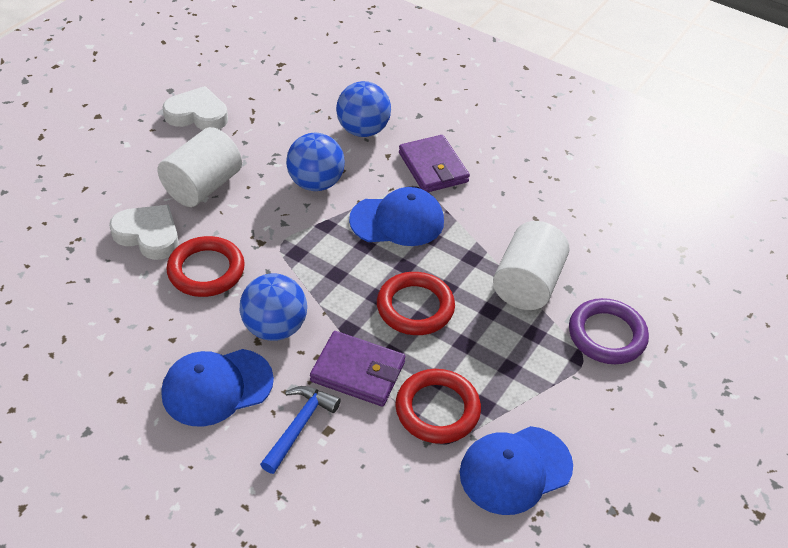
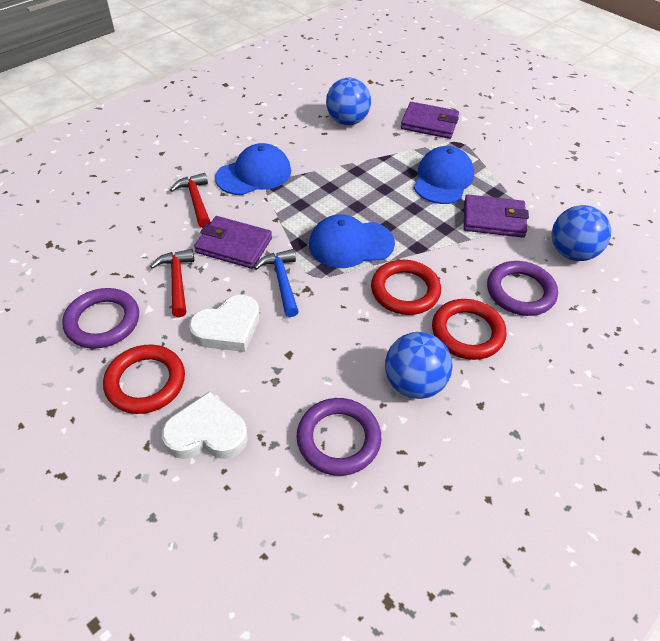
purple ring: [569,298,649,364] = 1 -> [62,288,139,348] [297,398,381,476] [487,261,558,316] = 3
purple wallet: [310,331,405,407] [399,135,470,192] = 2 -> [194,216,272,269] [401,102,459,139] [464,194,529,238] = 3
red hammer: none = 0 -> [150,249,194,317] [170,173,211,228] = 2
white cylinder: [158,127,242,207] [493,221,569,310] = 2 -> none = 0

